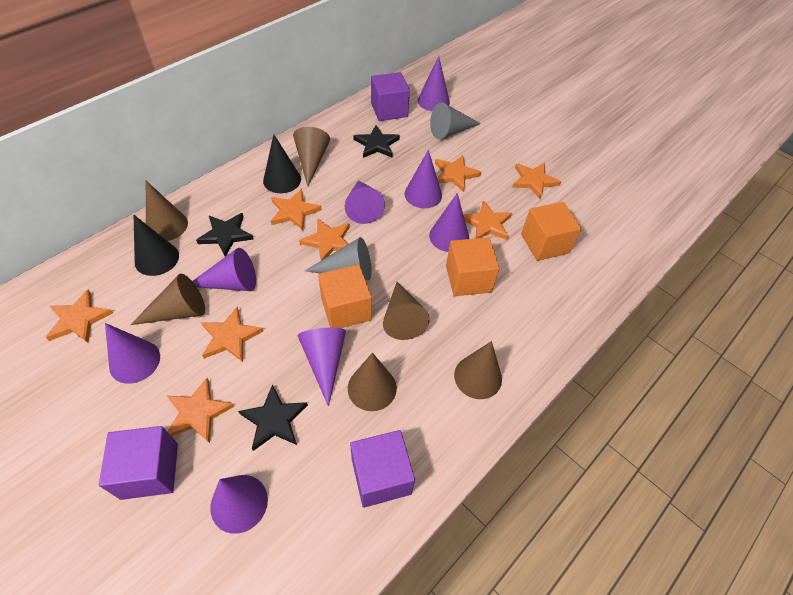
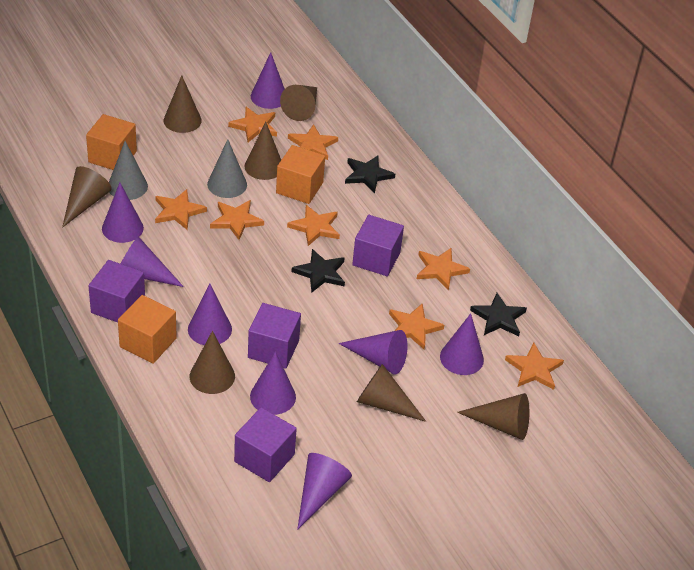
black cone: [134,215,179,276] [263,134,301,193] = 2 -> none = 0
brown cone: [130,274,205,325] [146,181,188,241] [293,127,330,186] [348,353,397,411] [383,282,430,340] [454,341,502,399] = 6 -> [62,166,112,228] [164,75,202,133] [190,331,235,394] [245,121,281,180] [280,85,317,121] [357,364,427,422] [457,393,529,440] = 7
purple cube: [99,426,178,500] [350,430,415,508] [371,72,410,121] = 3 -> [88,260,145,323] [234,407,297,482] [248,303,301,369] [352,215,404,276] = 4

